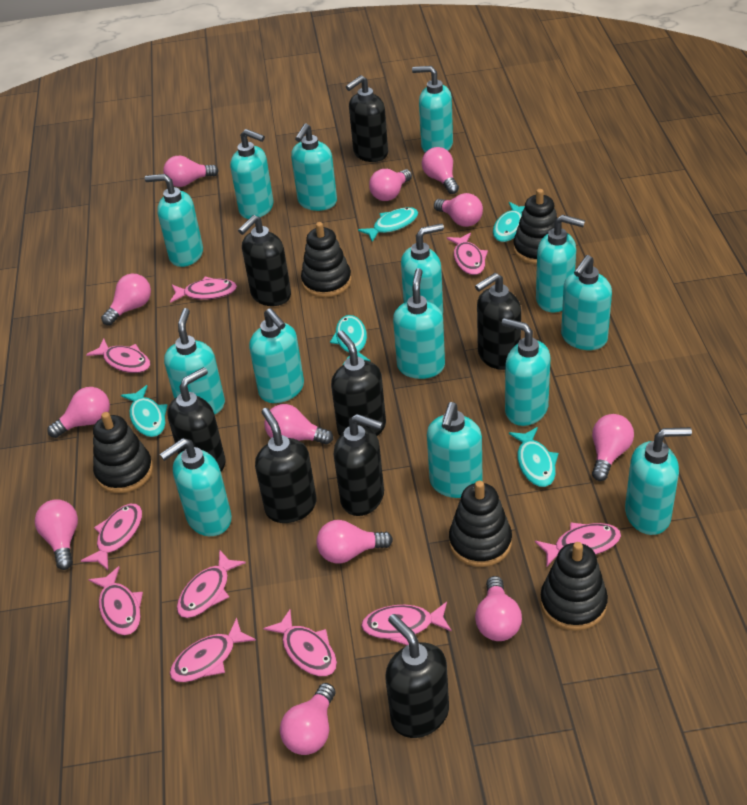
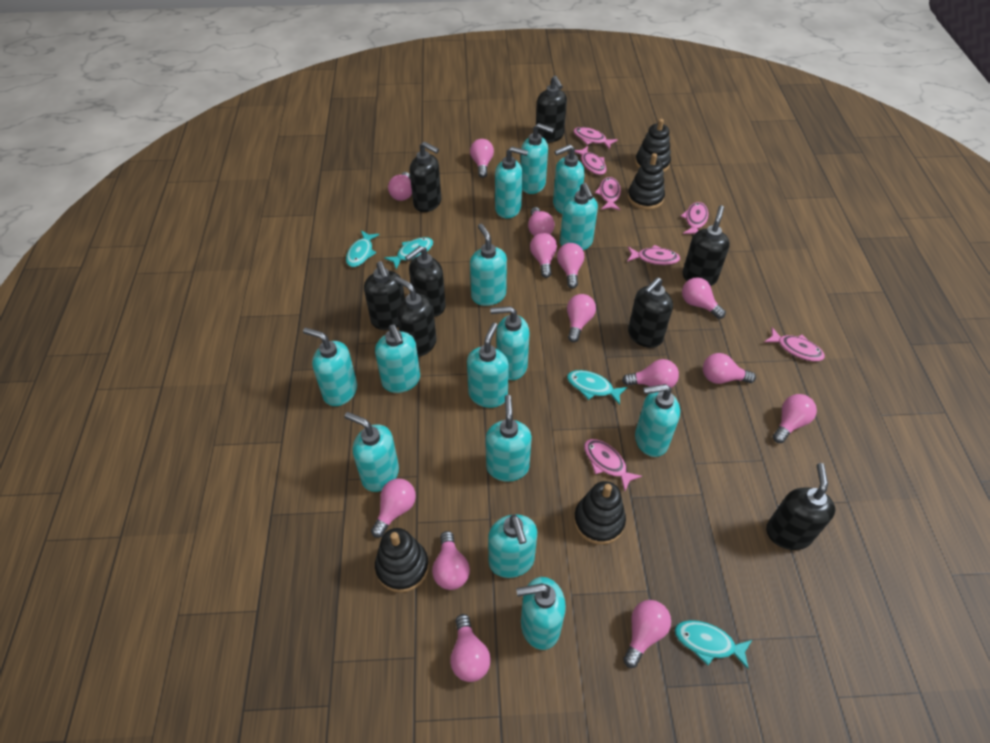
black stacking toy: [93,412,153,493] [301,222,352,297] [449,481,512,567] [513,189,557,264] [540,542,608,631] = 5 -> [375,528,429,593] [574,481,626,545] [628,153,665,210] [635,119,671,172] = 4
pink fish: [81,504,142,570] [86,339,150,373] [88,566,143,635] [170,277,237,303] [170,618,256,682] [177,550,246,618] [263,610,337,676] [361,602,452,645] [447,233,488,275] [535,522,621,566] = 10 -> [573,127,618,150] [575,146,607,175] [584,439,642,491] [595,177,621,210] [627,245,680,265] [681,202,709,234] [764,327,825,362] = 7
pink light bulb: [35,499,78,570] [47,387,110,438] [101,273,151,325] [163,156,219,187] [264,404,333,445] [280,683,336,755] [316,520,393,564] [369,169,412,201] [422,147,459,194] [434,193,483,227] [475,576,522,641] [592,414,634,481] = 12 -> [371,479,416,538] [388,172,412,201] [432,531,470,590] [450,614,491,682] [470,139,494,178] [528,207,555,236] [530,233,557,278] [557,243,584,289] [567,294,596,342] [622,359,679,388] [623,600,671,668] [682,277,726,319] [703,353,756,384] [773,394,817,443] = 14
turquoise fish: [121,385,167,437] [330,315,371,365] [358,207,418,242] [493,202,525,242] [509,427,558,487] = 5 -> [346,231,380,267] [384,237,433,269] [567,370,628,405] [675,620,752,669] = 4

